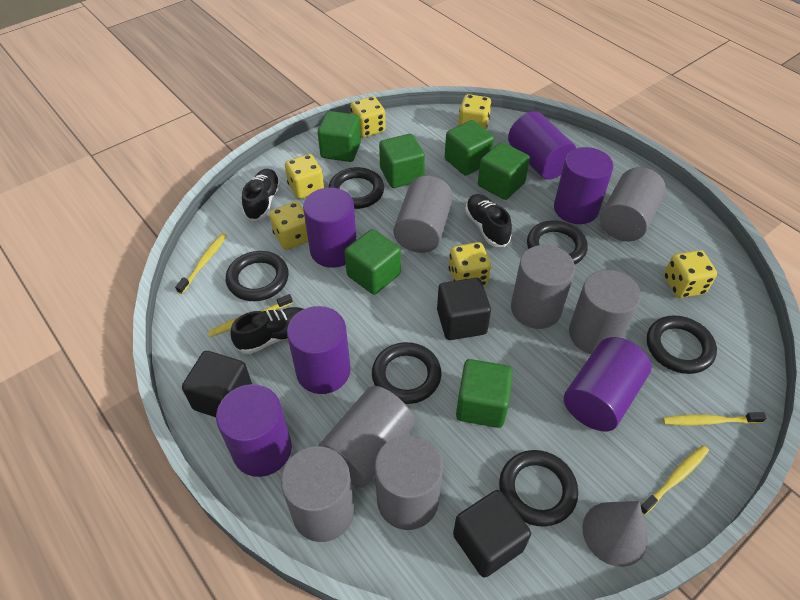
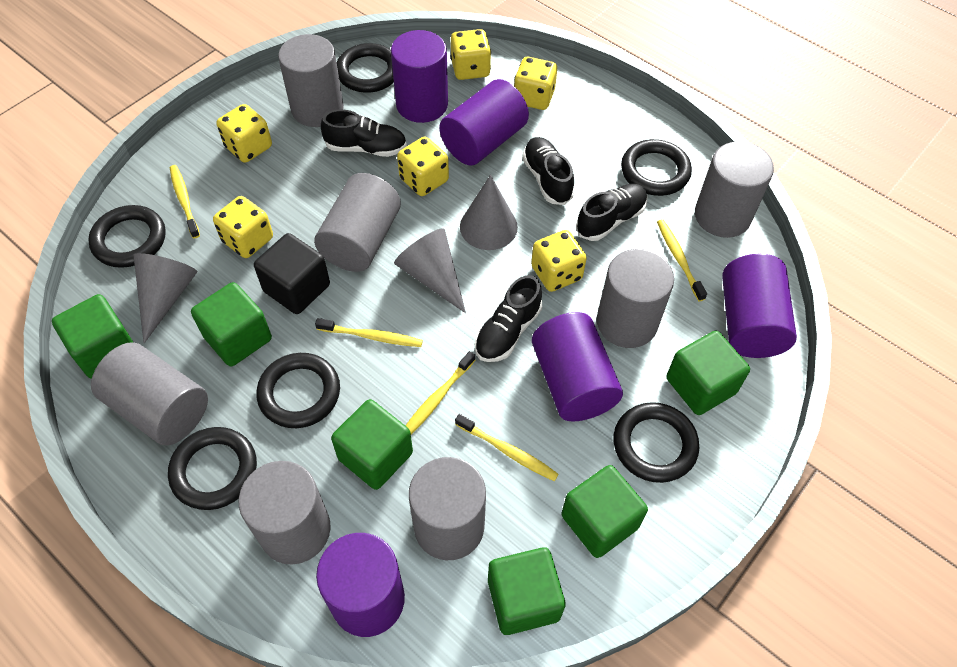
black cube: [182,351,252,417] [437,278,491,340] [453,490,531,577] = 3 -> [254,233,330,314] = 1
black shoe: [230,307,303,354] [242,169,281,221] [465,194,512,247] = 3 -> [321,110,407,157] [475,275,542,362] [522,137,575,205] [576,184,647,241] = 4
grey cone: [582,501,648,567] = 1 -> [134,253,198,343] [394,228,466,313] [460,175,518,250] = 3
purple cylinder: [216,384,292,477] [287,306,350,394] [303,188,357,268] [508,111,576,179] [554,147,614,224] [564,337,651,432] = 6 -> [316,533,405,637] [391,30,448,123] [439,79,529,165] [532,312,623,422] [722,254,797,358] = 5
yellow toothbrush: [175,233,227,294] [208,294,293,337] [641,445,709,515] [663,412,766,425] = 4 -> [170,165,200,239] [315,318,423,347] [405,351,475,434] [455,414,559,481] [657,219,707,301] = 5

